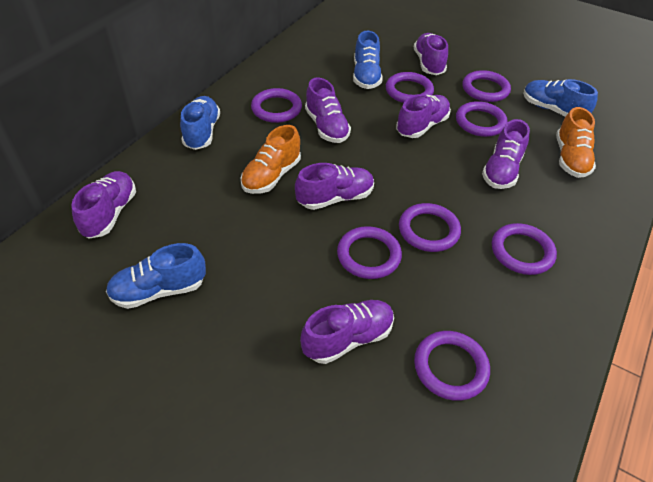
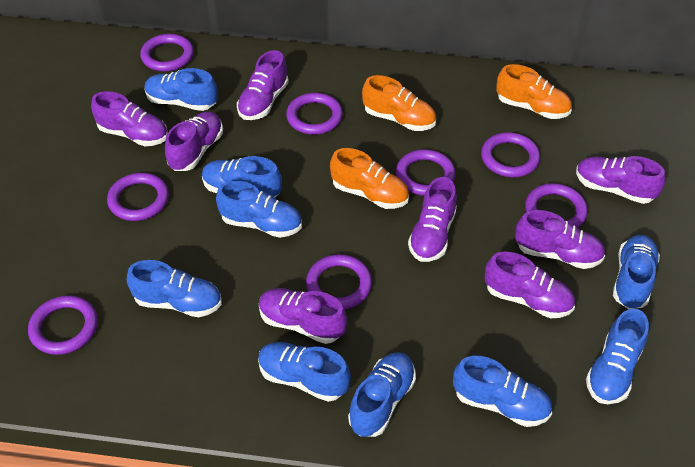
blue shoe: [106,243,206,309] [180,96,220,150] [353,31,383,89] [523,79,598,117] = 4 -> [127,260,222,317] [144,68,218,111] [202,156,282,198] [216,181,302,238] [258,342,351,402] [348,352,416,437] [453,356,552,427] [586,308,649,404] [613,235,660,309] = 9
orange shoe: [240,125,301,194] [556,107,596,178] = 2 -> [330,148,409,209] [362,75,436,131] [496,64,572,119] = 3
purple shoe: [71,171,136,239] [295,163,374,210] [300,300,394,364] [305,78,351,143] [396,95,451,138] [414,33,448,75] [482,119,530,189] = 7 -> [91,91,168,146] [165,112,223,171] [237,50,289,120] [259,288,347,344] [408,177,457,262] [485,252,575,318] [515,210,605,269] [576,156,665,204] = 8

